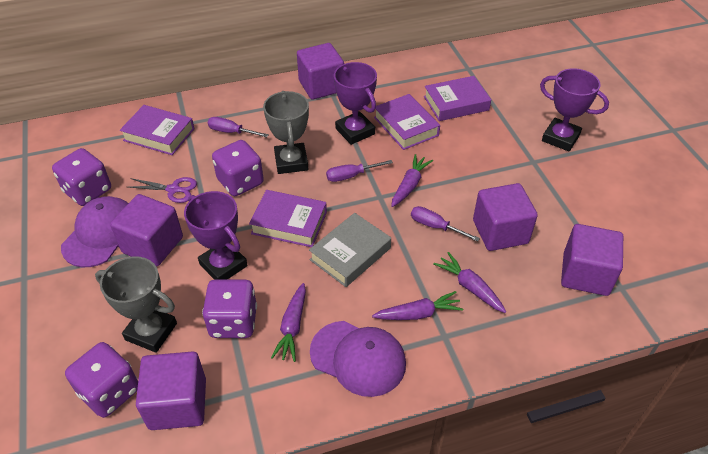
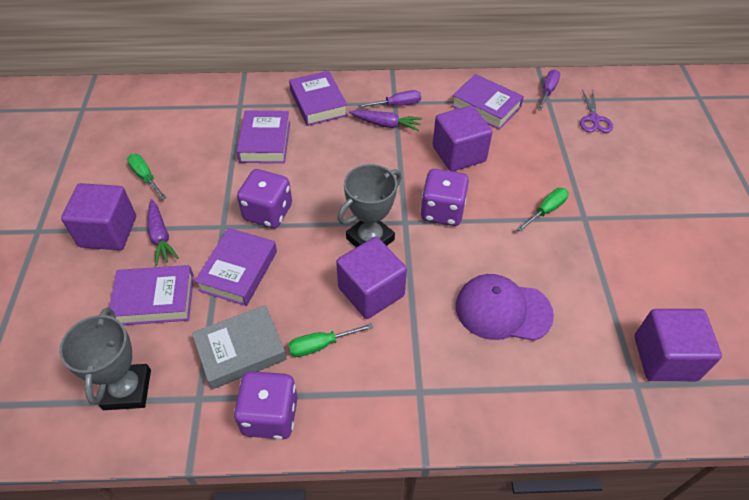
green screwdriver: none = 0 -> [127,154,166,200] [288,323,374,357] [517,188,569,232] = 3
purple book: [120,105,195,155] [249,190,327,247] [374,94,440,150] [424,76,491,121] = 4 -> [109,265,194,325] [195,228,277,306] [237,111,290,163] [289,71,348,126] [451,74,524,130] = 5
purple cap: [61,196,128,267] [310,321,406,397] = 2 -> [456,274,554,341] = 1
purple carrot: [271,283,306,362] [372,291,463,320] [391,154,433,207] [433,252,506,313] = 4 -> [148,199,179,266] [349,110,422,131] = 2
purple cube: [110,194,183,267] [136,352,206,430] [297,43,344,100] [473,183,538,251] [561,224,623,296] = 5 -> [61,183,136,250] [336,237,407,319] [433,105,493,171] [634,309,722,381] = 4
purple dice: [52,148,111,206] [65,342,138,418] [202,279,257,338] [212,140,264,196] = 4 -> [234,371,297,439] [237,169,292,228] [420,169,469,226] = 3
purple screwdriver: [208,117,269,137] [326,160,393,182] [411,206,480,242] = 3 -> [358,90,421,108] [537,69,560,111] = 2
purple trophy: [184,191,248,280] [334,62,377,145] [540,68,609,151] = 3 -> none = 0

